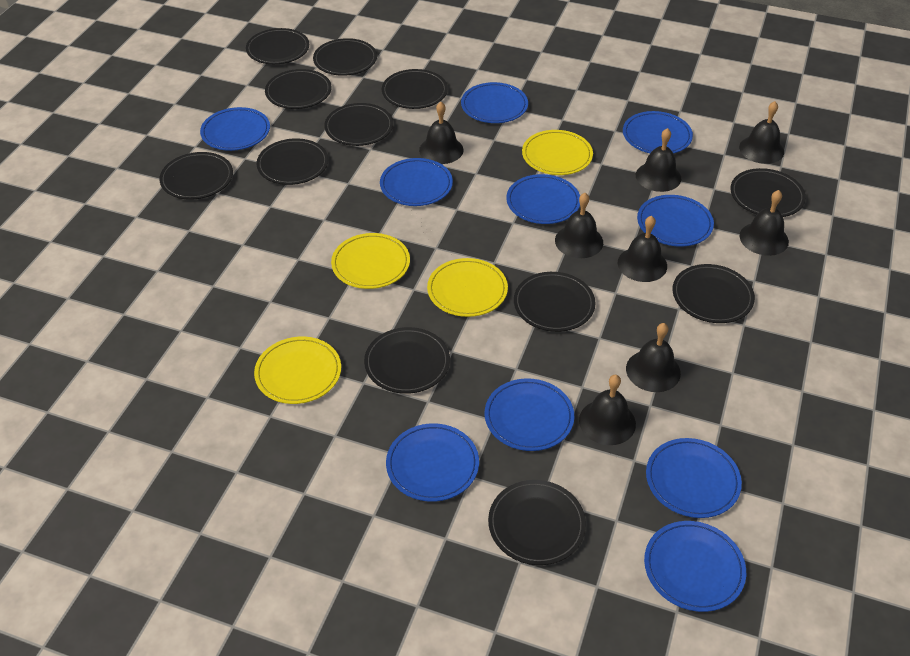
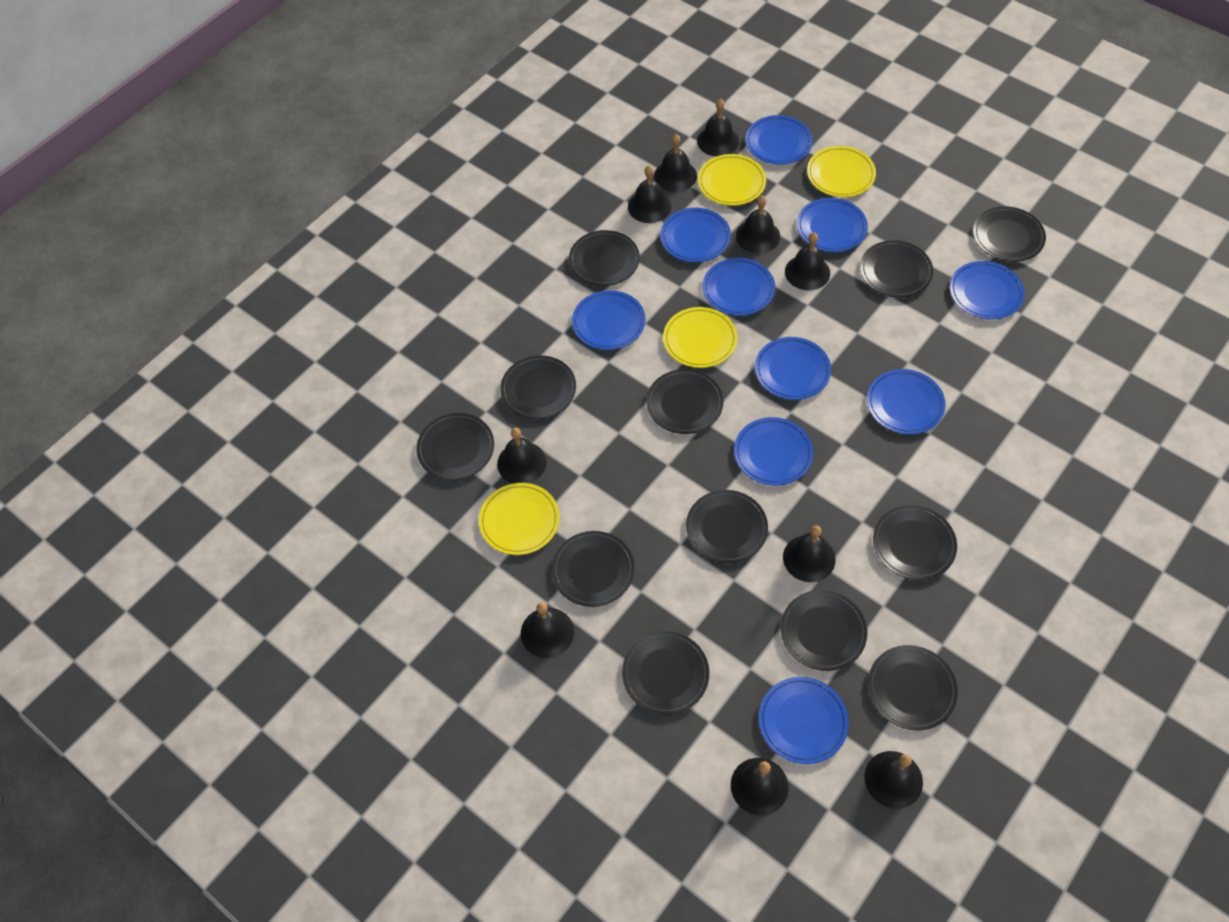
black bell: [419,102,464,164] [555,193,603,258] [579,375,636,445] [618,216,667,282] [626,323,681,392] [636,128,681,192] [739,101,784,164] [740,190,789,256] = 8 -> [497,428,547,483] [521,602,574,658] [628,166,671,223] [654,134,697,192] [697,99,739,156] [731,758,789,815] [736,196,780,253] [783,526,835,582] [785,232,830,290] [864,751,923,809] = 10

